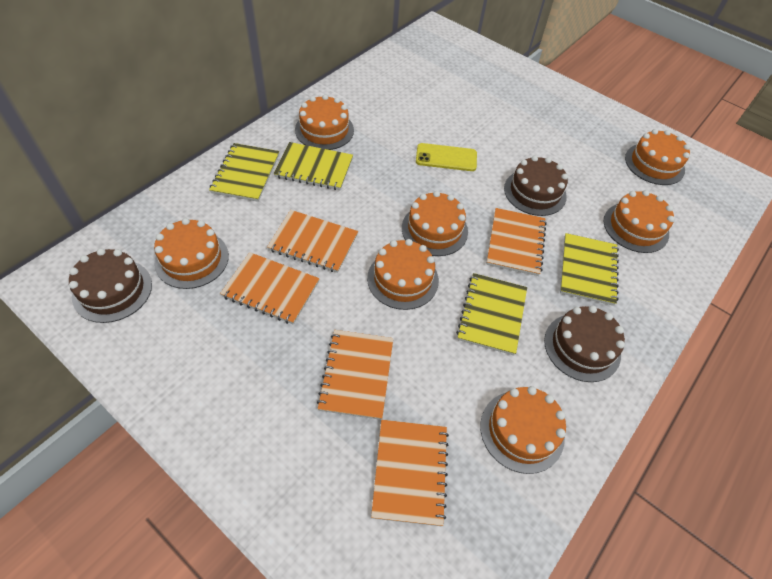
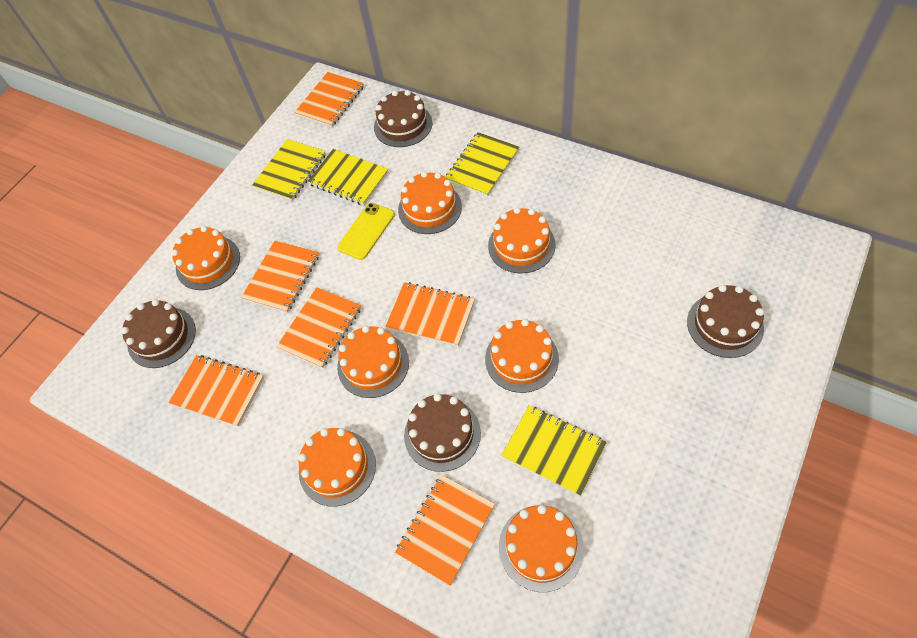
brown cake: [69,248,152,323] [504,156,568,216] [544,305,625,382] = 3 -> [121,299,196,368] [374,90,432,147] [404,393,481,472] [687,285,764,358] = 4
orange notebook: [220,252,320,324] [267,210,358,273] [317,330,393,420] [371,420,449,526] [486,208,547,276] = 5 -> [169,355,264,427] [241,241,319,313] [276,287,361,368] [294,72,364,127] [385,282,475,346] [395,475,495,586] = 6

